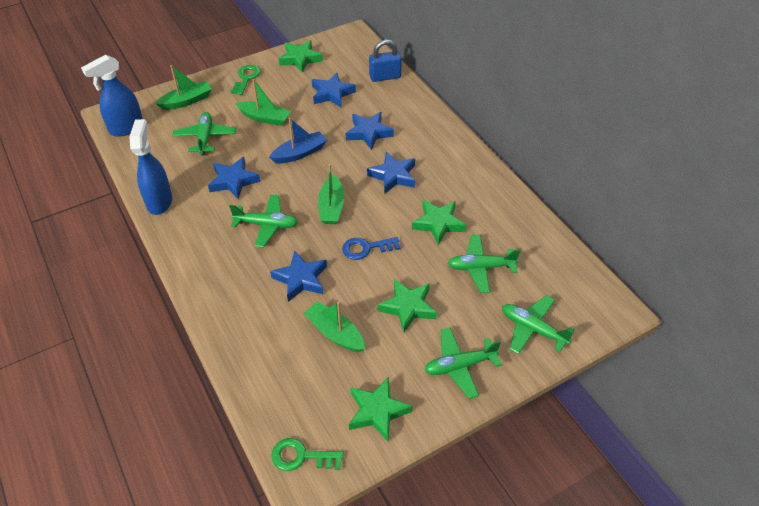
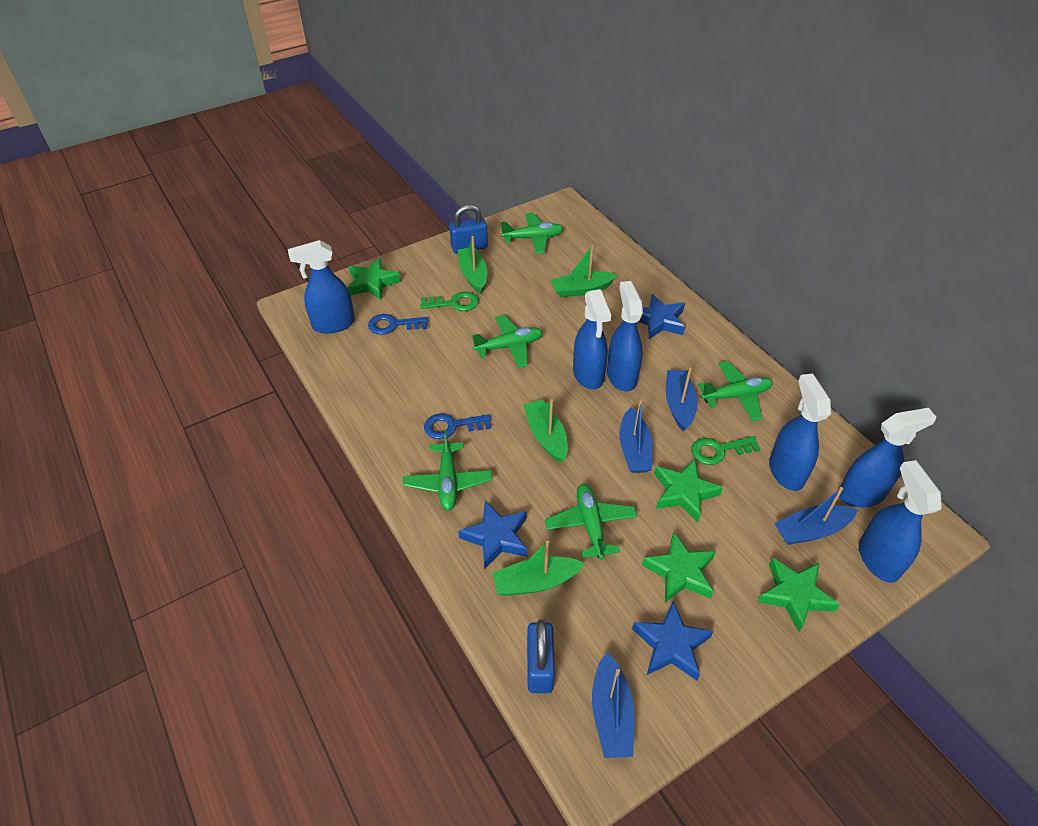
blue boat: [269,118,327,163] = 1 -> [592,653,634,758] [619,400,653,473] [666,368,697,431] [774,487,857,545] = 4
blue key: [342,237,400,260] = 1 -> [368,314,428,335] [424,413,491,439] = 2
blue padlock: [369,40,402,82] = 1 -> [449,205,488,254] [527,620,555,693] = 2
blue spray bottle: [81,55,143,137] [129,119,172,215] = 2 -> [288,240,355,333] [573,289,611,390] [607,281,643,391] [769,374,831,491] [839,408,937,508] [859,460,942,583] = 6
blue star: [208,157,260,200] [270,250,327,302] [312,73,356,107] [346,112,394,150] [367,152,415,193] = 5 -> [458,501,528,570] [632,601,713,680] [638,294,685,339] = 3

